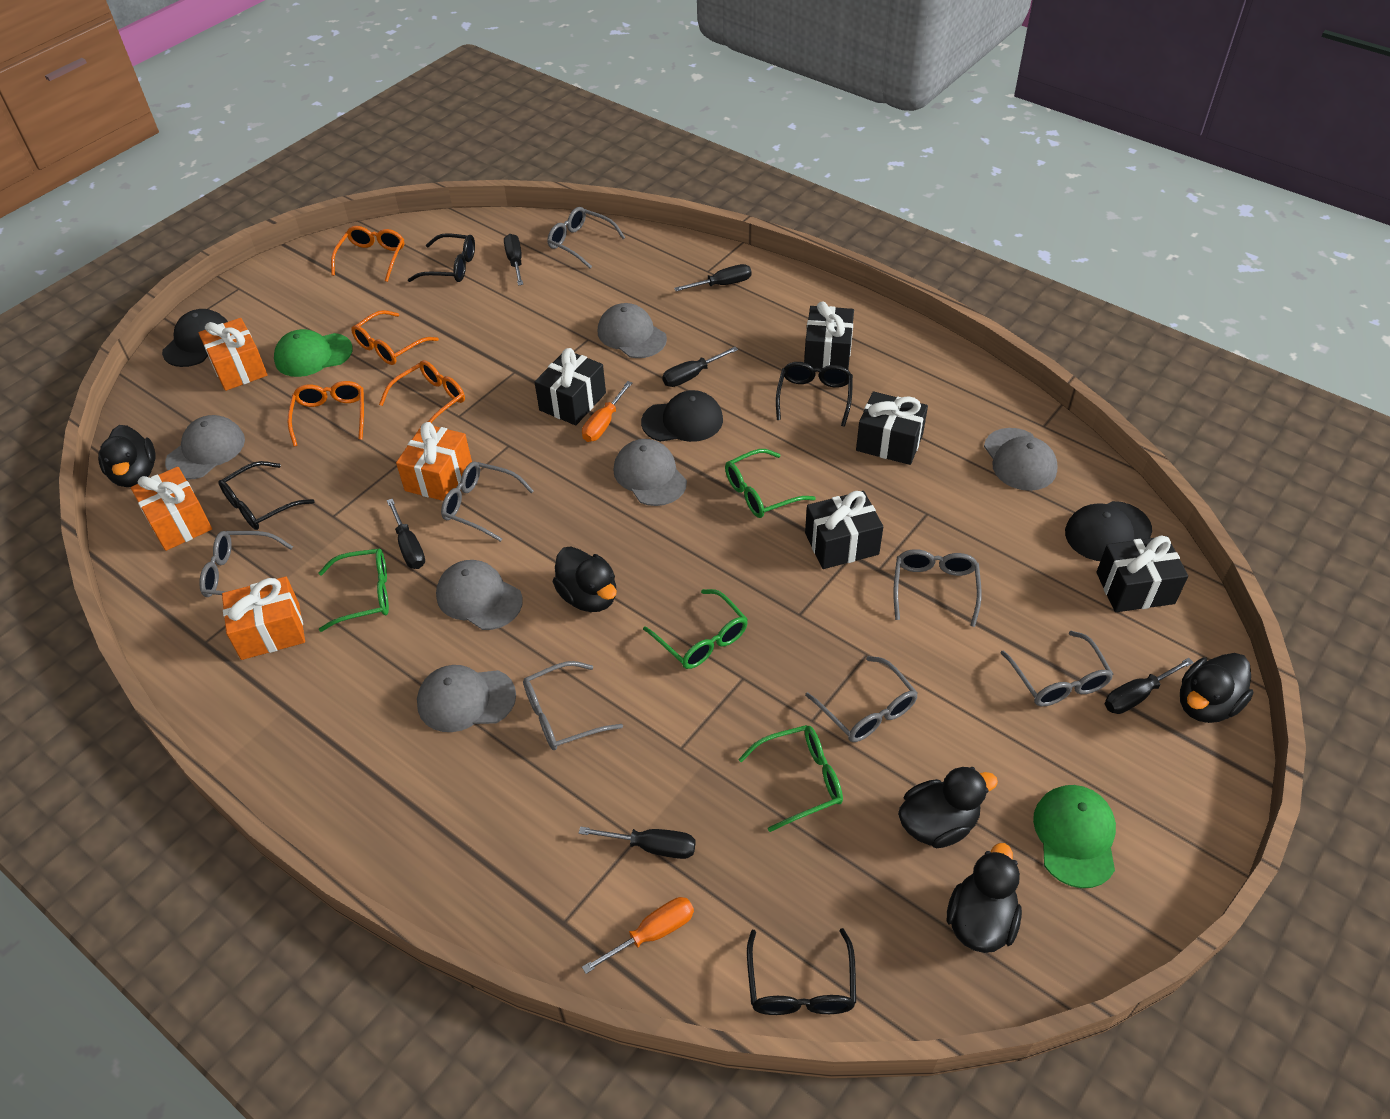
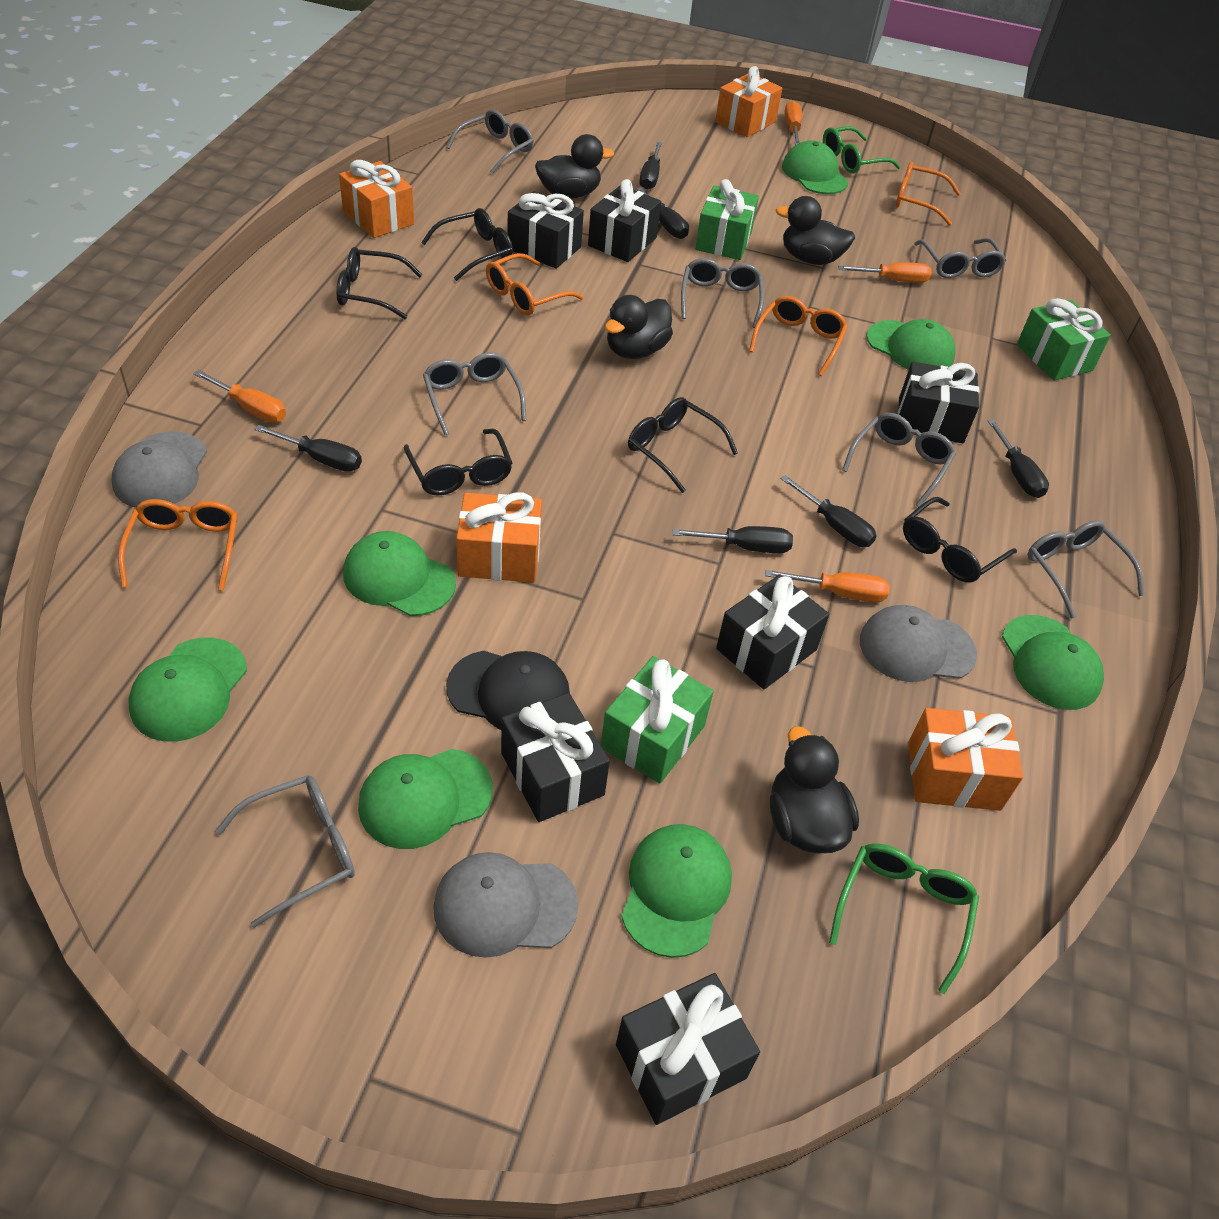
black cap: [162,309,228,367] [641,390,723,442] [1065,501,1152,561] = 3 -> [446,651,570,730] = 1
black duck: [98,425,155,487] [553,546,616,612] [898,767,998,848] [947,843,1022,953] [1180,653,1253,723] = 5 -> [535,134,614,199] [605,295,673,359] [770,726,859,853] [775,196,855,265] = 4
black gift: [535,348,606,425] [804,302,854,369] [805,491,883,569] [856,391,928,465] [1096,535,1188,612] = 5 -> [501,693,610,822] [507,191,584,269] [588,179,661,262] [616,973,760,1125] [716,575,829,689] [898,362,979,443] = 6
black glasses: [218,461,315,530] [408,233,475,282] [747,928,856,1015] [776,362,853,427] = 4 -> [336,247,422,319] [404,429,512,496] [421,208,513,281] [628,397,738,493] [903,497,1017,583] = 5
green cap: [274,329,353,377] [1033,785,1116,888] = 2 -> [128,637,247,742] [343,531,456,616] [358,749,493,849] [621,824,732,958] [782,140,848,194] [867,319,956,370] [1002,615,1104,710] = 7
green gift: none = 0 -> [601,656,713,784] [695,179,759,260] [1017,298,1111,381] = 3
green glasses: [318,549,389,632] [643,589,748,669] [725,449,816,518] [738,725,843,832] = 4 -> [823,126,901,173] [829,843,979,994] = 2
grey cap: [165,415,245,480] [417,665,516,732] [436,560,523,630] [598,303,667,358] [613,439,687,506] [984,428,1058,491] = 6 -> [112,431,207,508] [433,852,578,958] [860,605,977,682] = 3
orange screwdriver: [582,381,632,442] [582,897,694,974] = 2 -> [193,370,286,423] [765,570,890,602] [784,101,802,145] [838,262,932,283] = 4

